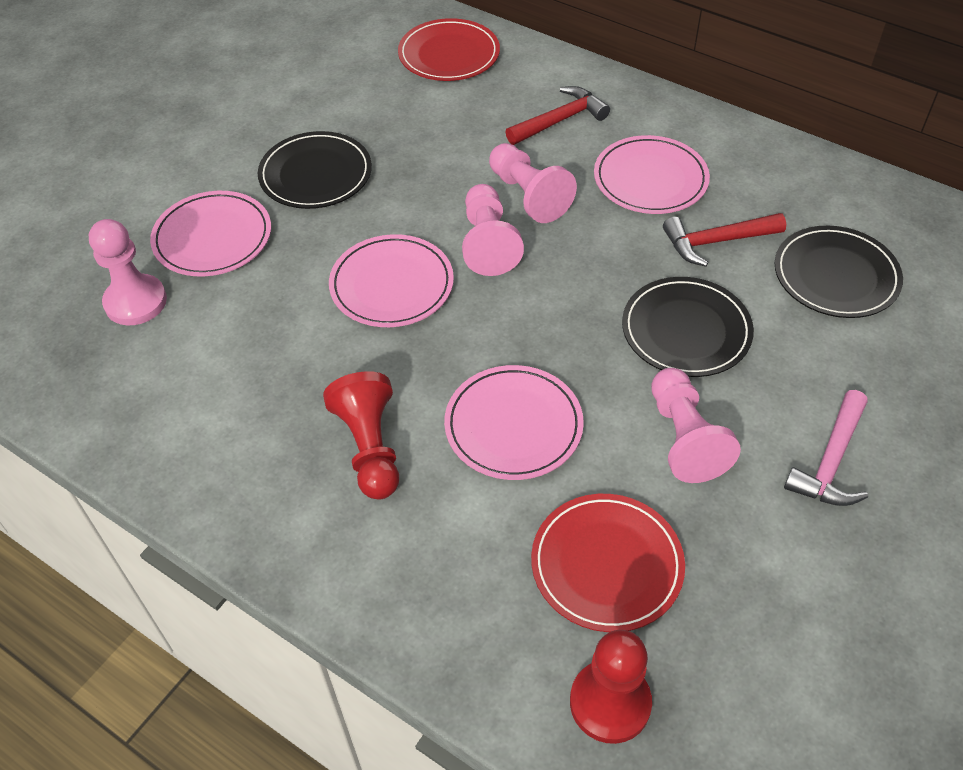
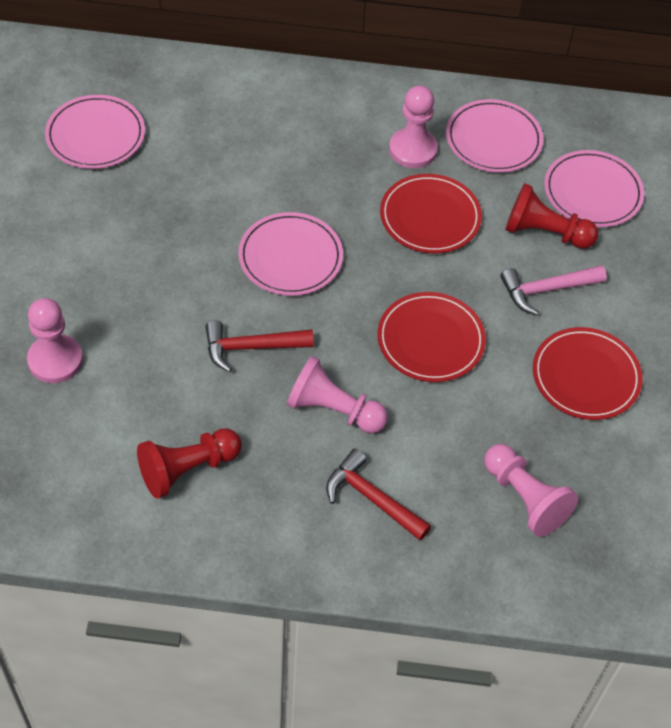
black plate: [258,131,372,209] [622,277,754,377] [775,226,903,318] = 3 -> none = 0
red plate: [398,18,500,81] [531,494,685,632] = 2 -> [377,292,486,382] [380,174,482,253] [533,327,642,420] = 3

